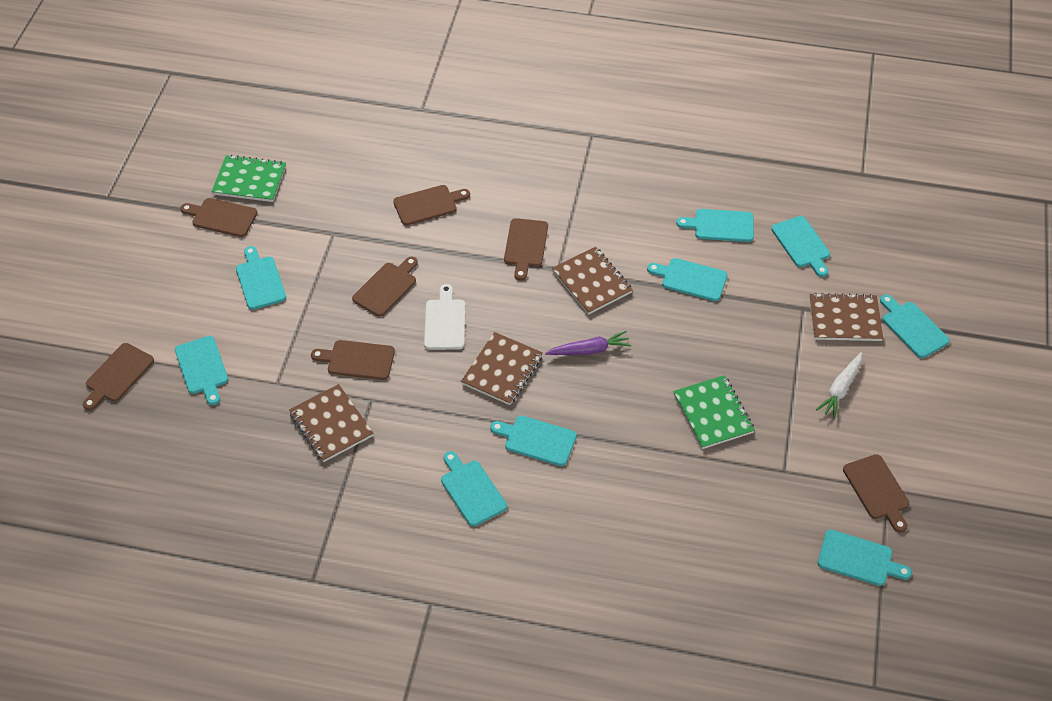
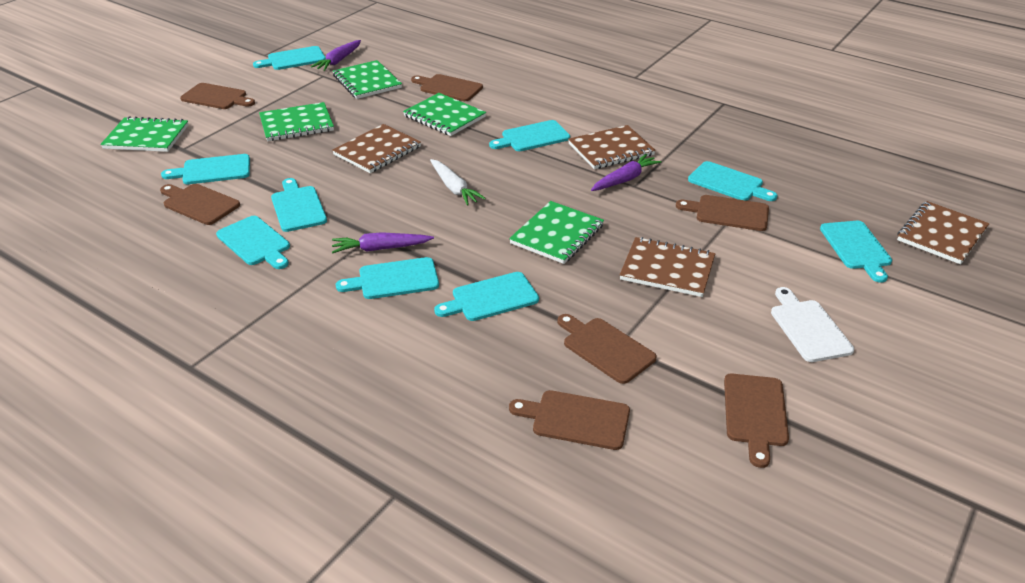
green notebook: [211,155,286,202] [673,375,755,449] = 2 -> [100,116,188,152] [259,102,334,141] [333,60,402,99] [403,93,486,136] [509,201,604,264] = 5
purple carrot: [545,331,631,355] = 1 -> [311,40,361,71] [332,232,434,254] [591,154,662,191] = 3

